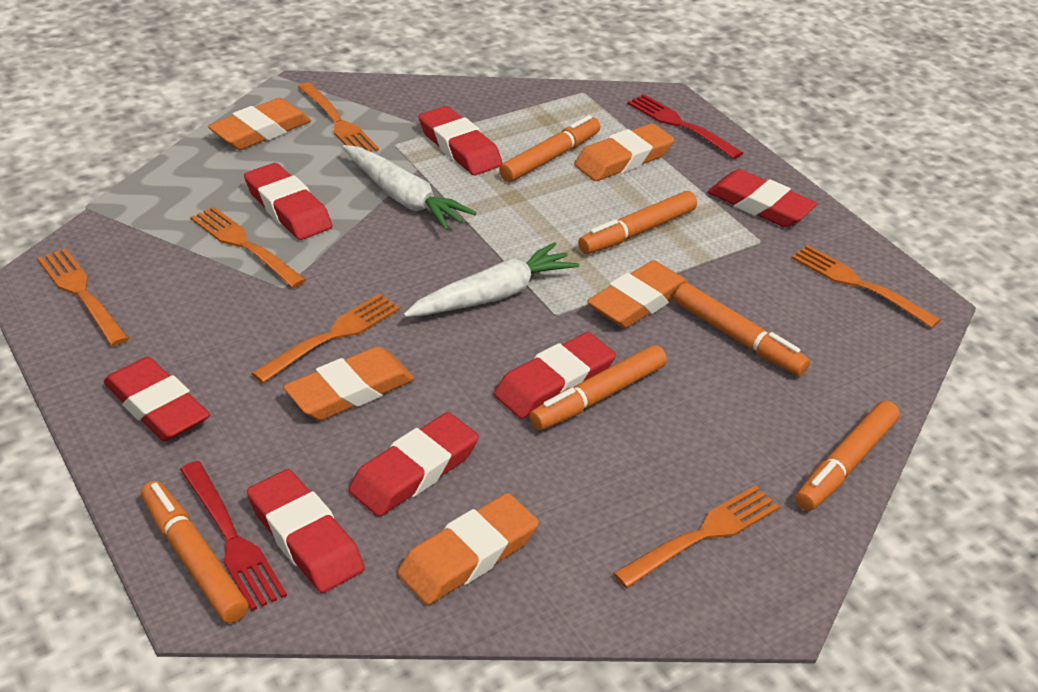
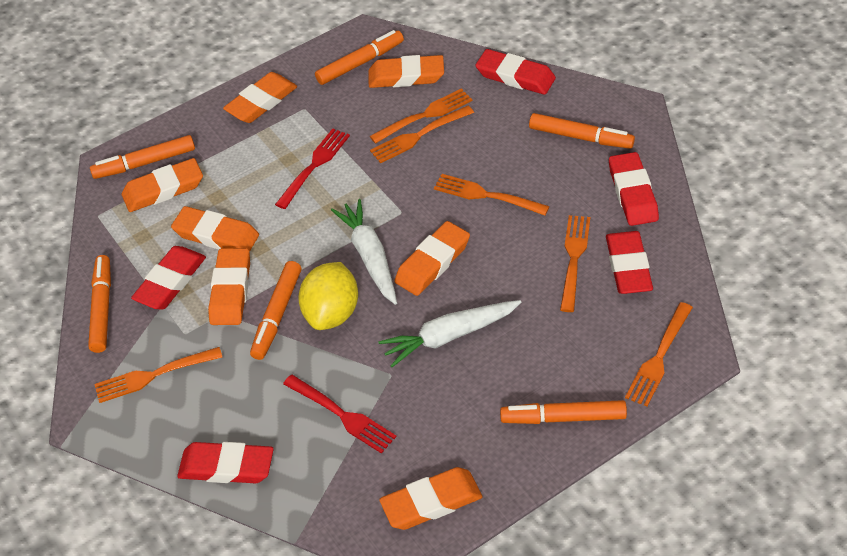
orange eraser: [208,98,311,150] [283,346,414,420] [397,493,539,605] [574,123,674,181] [587,260,689,328] = 5 -> [122,158,203,212] [171,206,259,252] [208,248,250,325] [223,72,297,123] [368,55,444,88] [379,467,482,530] [394,221,470,296] = 7
red eraser: [104,357,210,441] [244,163,332,240] [247,469,365,593] [348,412,479,517] [419,106,502,175] [494,332,616,419] [707,169,818,227] = 7 -> [131,246,206,309] [177,442,274,483] [475,49,556,95] [606,231,653,294] [609,152,659,226] = 5
yellow lemon: none = 0 -> [298,262,358,330] = 1

